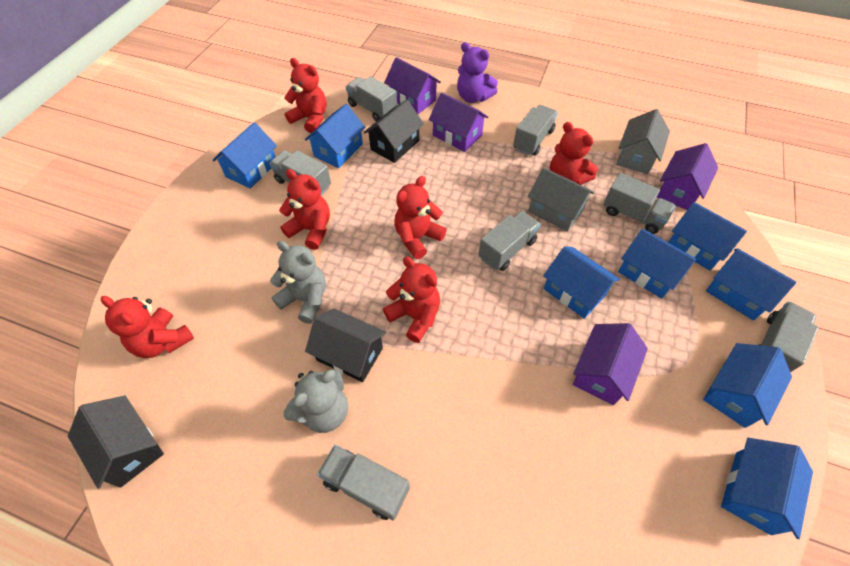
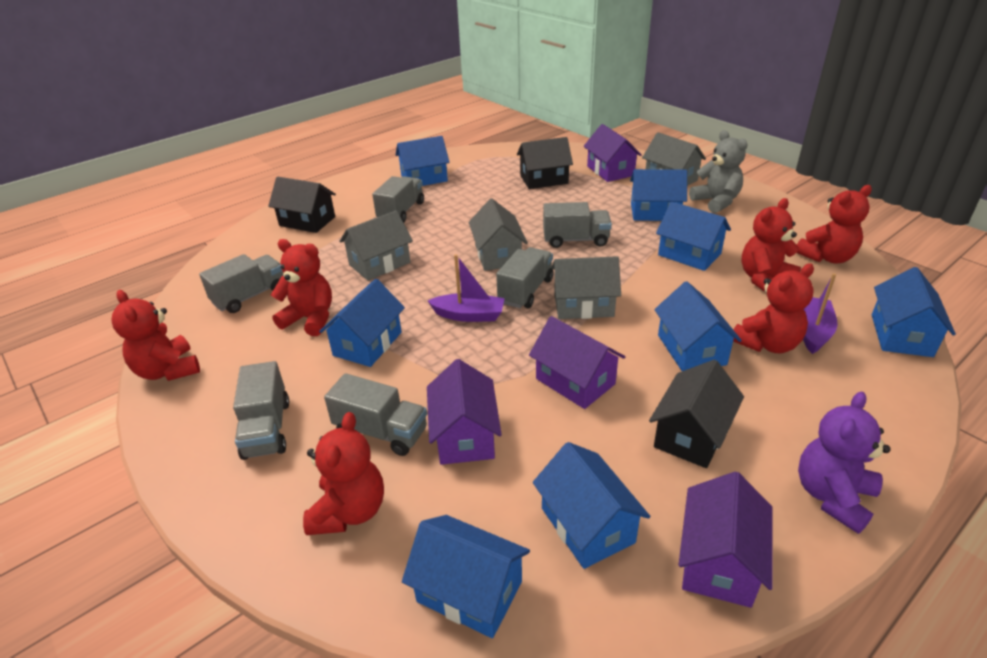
grey house: [528,167,594,232] [616,109,670,174] = 2 -> [339,210,413,281] [469,198,528,271] [551,256,621,319] [642,132,706,186] = 4
grey teddy bear: [270,241,326,324] [284,369,348,433] = 2 -> [689,130,748,213] = 1
grey truck: [269,150,331,196] [317,445,410,520] [346,76,397,121] [478,211,541,271] [513,105,558,155] [604,173,676,234] [759,301,819,372] = 7 -> [199,254,283,313] [233,361,289,460] [324,373,427,456] [372,176,424,223] [496,247,554,308] [543,202,612,248] = 6
purple boat: none = 0 -> [428,254,505,322] [803,273,838,354] = 2

